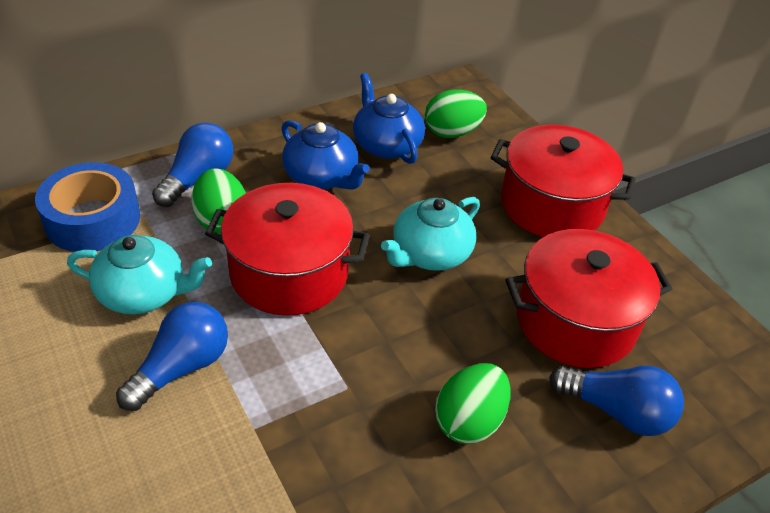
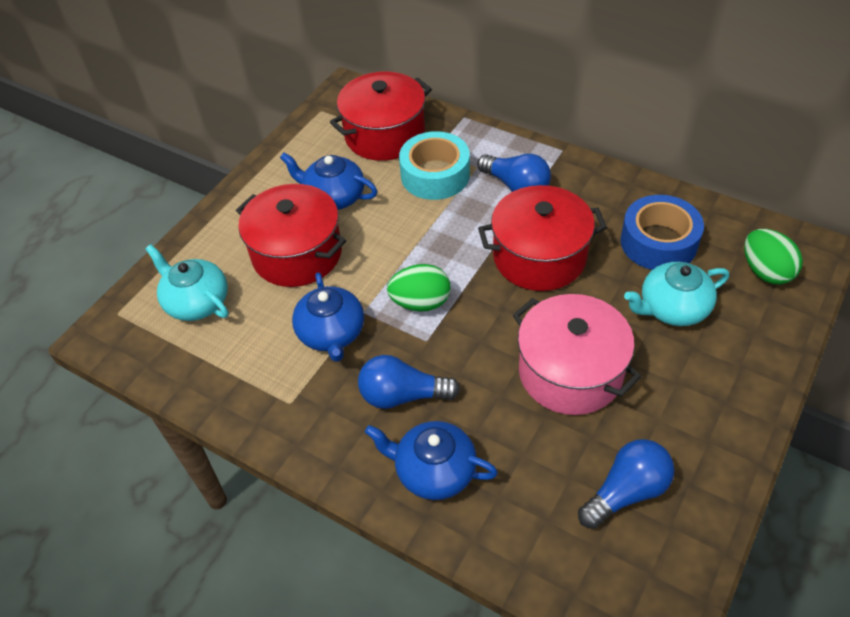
blue teapot: [281,120,370,190] [353,73,425,164] = 2 -> [280,153,377,210] [292,272,364,362] [365,421,498,500] = 3
green egg: [191,169,246,233] [425,89,487,138] [435,363,511,444] = 3 -> [387,264,450,312] [744,229,803,284] = 2
pink pot: none = 0 -> [513,294,641,415] = 1
turquoise tape: none = 0 -> [399,131,470,200] = 1

